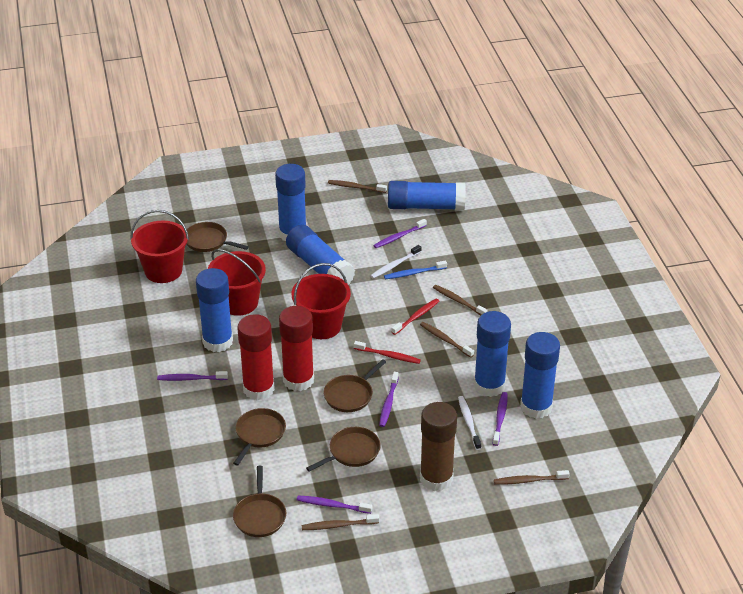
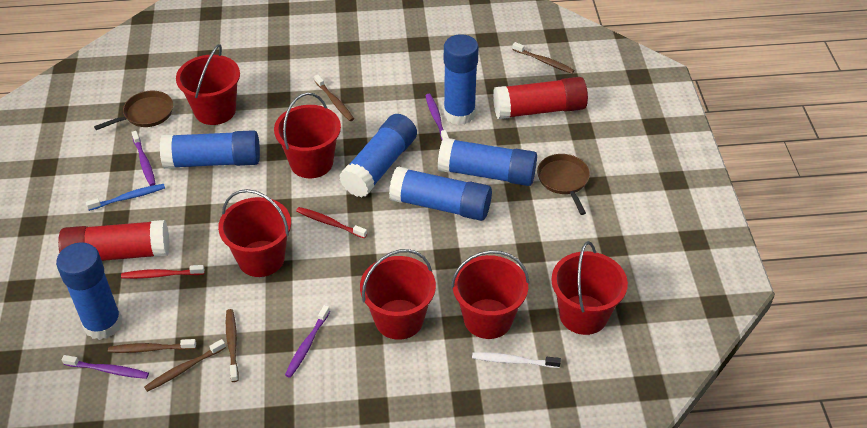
brown glue stick: [420,402,457,491] = 1 -> none = 0
brown pan: [187,222,249,252] [233,408,286,466] [233,466,286,537] [306,427,381,472] [324,359,386,412] = 5 -> [94,91,173,130] [537,154,590,215] = 2
purple toothbrush: [157,371,228,381] [297,495,372,514] [373,219,427,248] [379,372,399,427] [493,392,508,446] = 5 -> [62,355,149,379] [131,131,156,186] [285,305,330,378] [425,94,449,140] = 4
red bucket: [130,210,189,283] [208,249,266,316] [291,263,351,339] = 3 -> [176,44,240,125] [218,189,291,277] [274,93,341,178] [360,249,436,340] [451,250,529,339] [551,241,628,335] = 6
white toothbrush: [370,245,422,279] [458,396,481,450] = 2 -> [472,352,561,368] = 1

